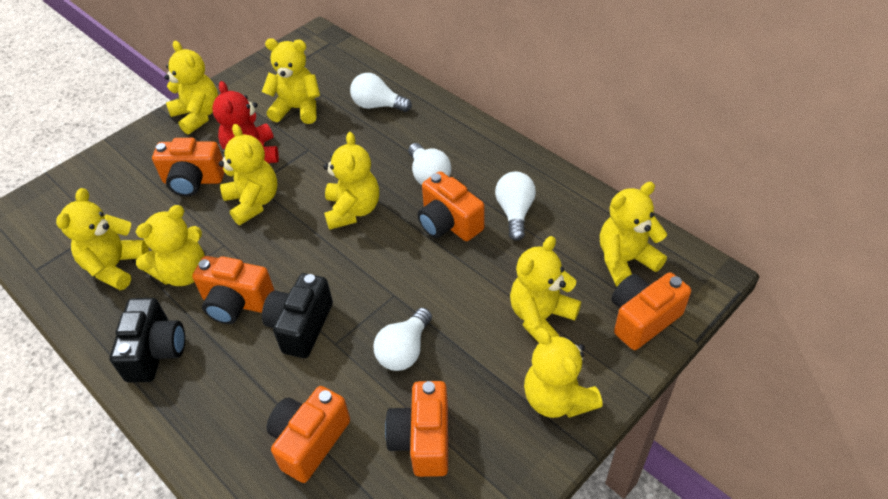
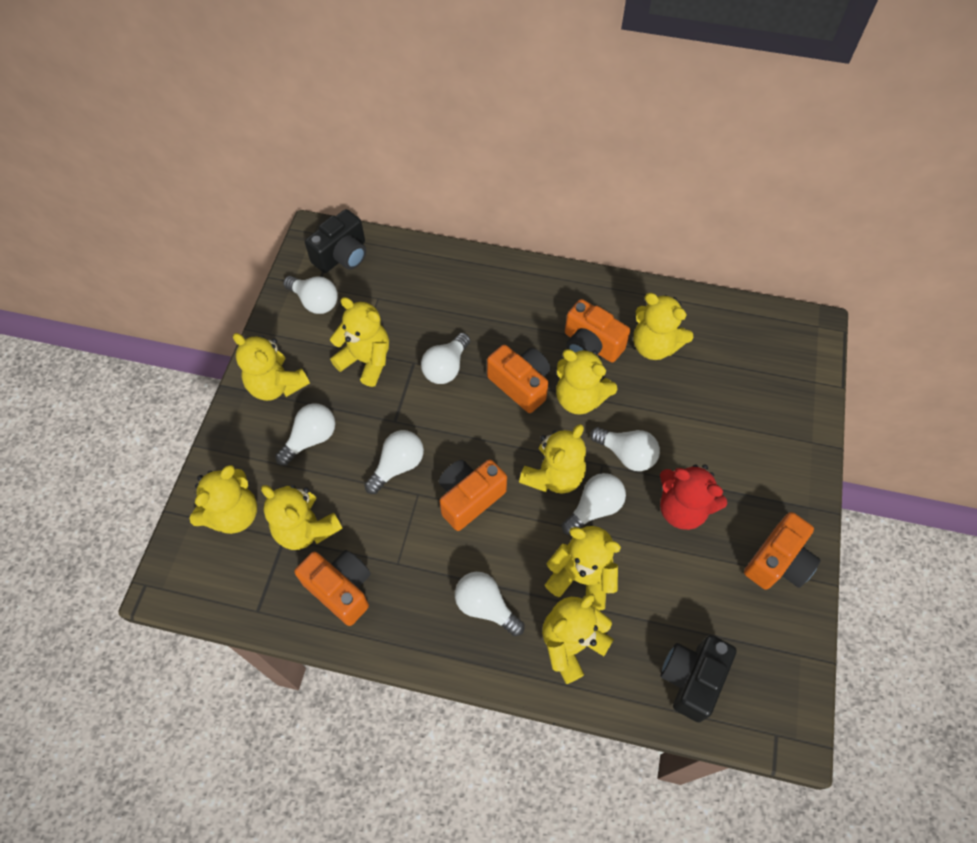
orange camera: [152,138,225,197] [192,256,275,324] [266,386,350,483] [385,381,448,477] [417,171,484,241] [611,272,691,350] = 6 -> [294,550,371,626] [439,459,507,531] [487,345,550,413] [565,299,630,363] [744,512,821,590] = 5
white light bulb: [350,73,412,112] [373,308,432,371] [408,143,451,185] [495,171,536,241] = 4 -> [275,403,335,465] [283,276,338,314] [364,430,424,494] [421,333,470,384] [455,572,525,636] [562,473,626,535] [590,427,660,471] = 7

